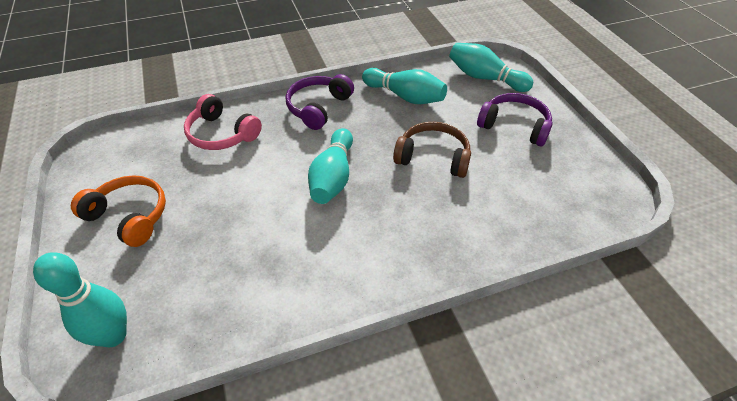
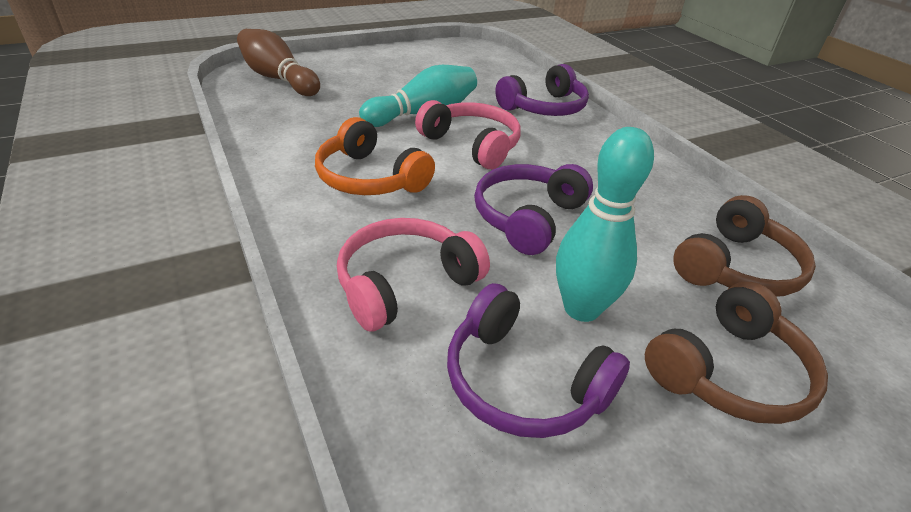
brown bowling pin: none = 0 -> [237,29,320,96] = 1
brown headphones: [393,122,471,178] = 1 -> [645,282,828,424] [673,195,816,297] = 2
pink headphones: [184,94,262,150] = 1 -> [337,218,490,332] [415,100,521,169] = 2
purple headphones: [286,74,354,130] [477,93,553,146] = 2 -> [447,283,630,438] [474,164,593,255] [495,64,589,116] = 3
turquoise bowling pin: [33,252,127,347] [308,128,353,204] [362,68,447,104] [449,43,533,92] = 4 -> [359,65,477,127] [556,127,654,322] = 2

